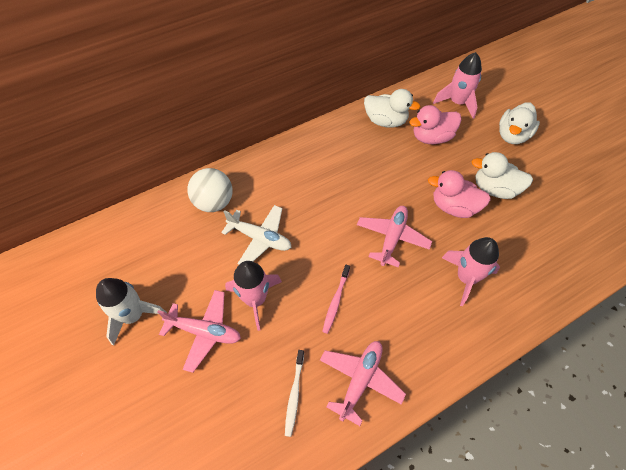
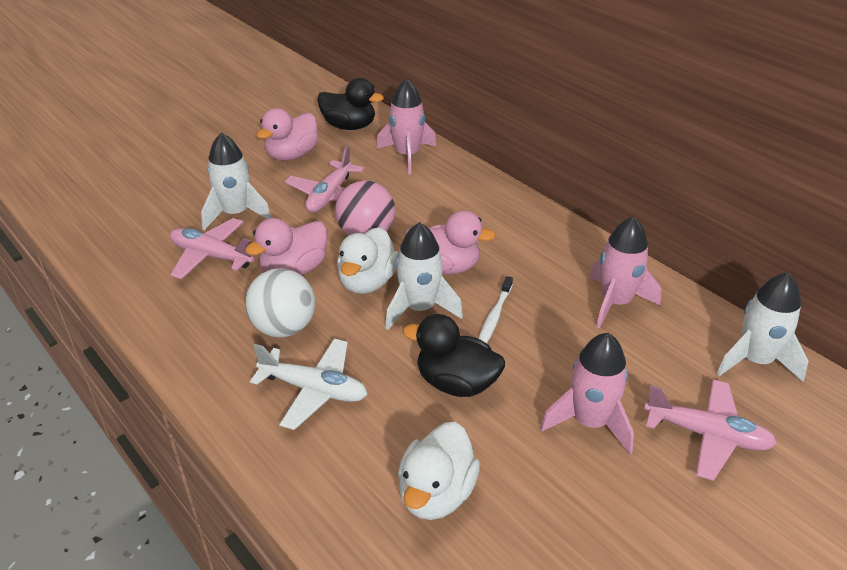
black duck: none = 0 -> [317,78,384,130] [403,314,505,397] = 2
pink ball: none = 0 -> [335,181,395,235] = 1
pink duck: [409,105,462,144] [428,170,491,218] = 2 -> [245,218,327,275] [256,108,318,160] [405,210,496,274] = 3
pink toothbrush: [322,265,350,334] = 1 -> none = 0
white duck: [364,89,420,128] [471,152,533,199] [499,103,540,144] = 3 -> [337,227,399,294] [398,422,480,520] = 2
white rocket: [96,278,167,345] = 1 -> [201,133,271,230] [385,222,463,330] [716,272,808,382] = 3

